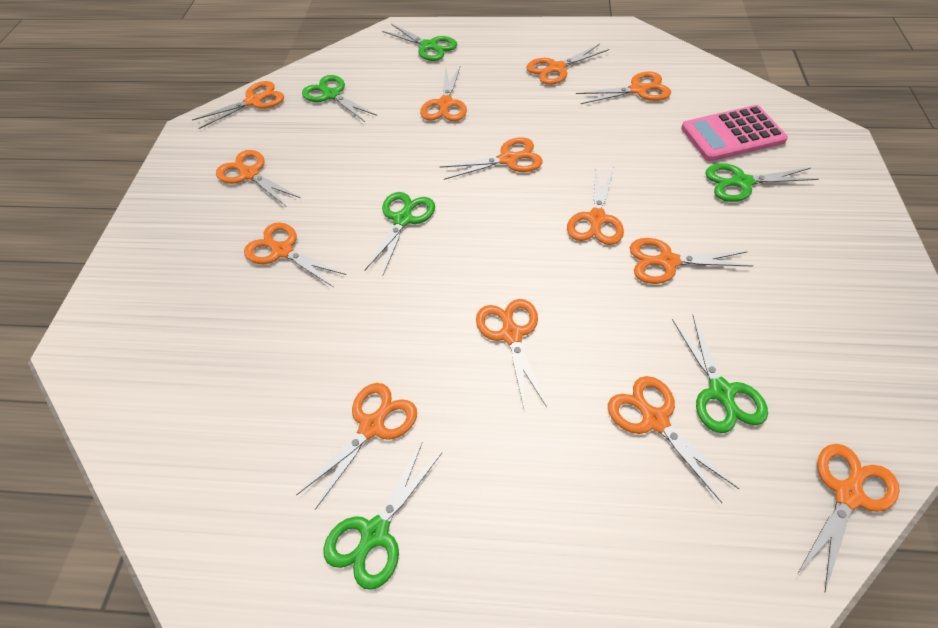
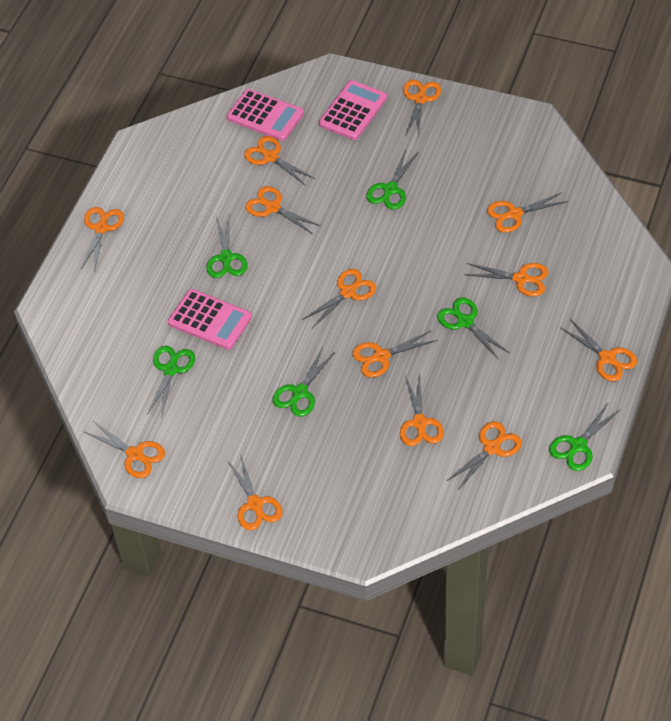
pink calculator: [681,105,788,161] = 1 -> [168,289,252,350] [227,89,304,141] [319,80,387,140] = 3

